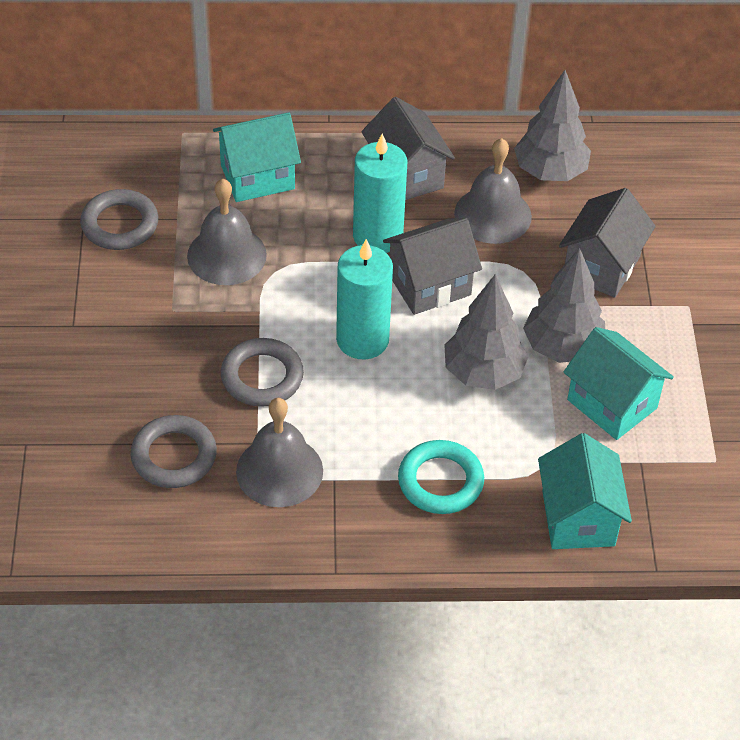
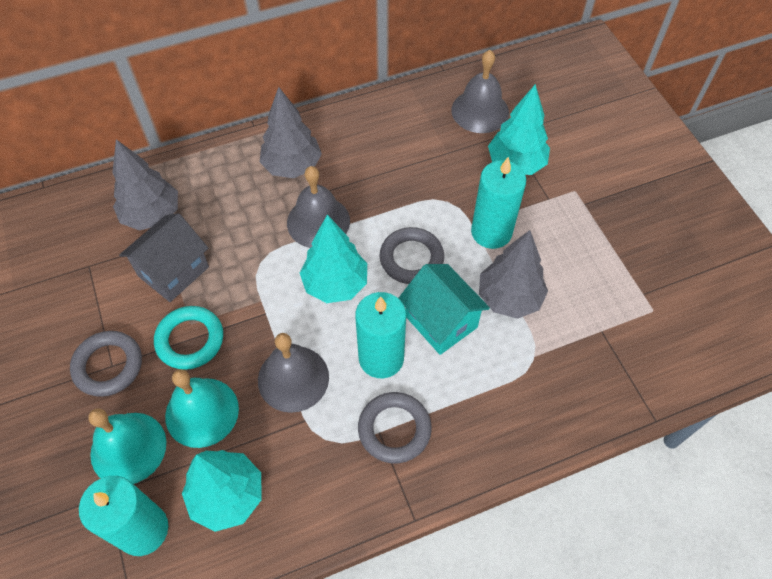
grey house: [361,97,455,200] [383,218,482,315] [559,188,656,298] = 3 -> [119,213,209,302] = 1
turquoise bell: none = 0 -> [89,409,166,484] [165,369,239,448] = 2
turquoise candle: [336,239,393,359] [353,133,407,253] = 2 -> [79,476,168,556] [355,292,406,378] [471,157,526,249] = 3
turquoise house: [213,112,301,202] [538,433,632,549] [564,327,674,440] = 3 -> [398,264,490,355] = 1
turquoise tree: none = 0 -> [182,450,262,532] [300,215,367,303] [488,84,550,175] = 3

